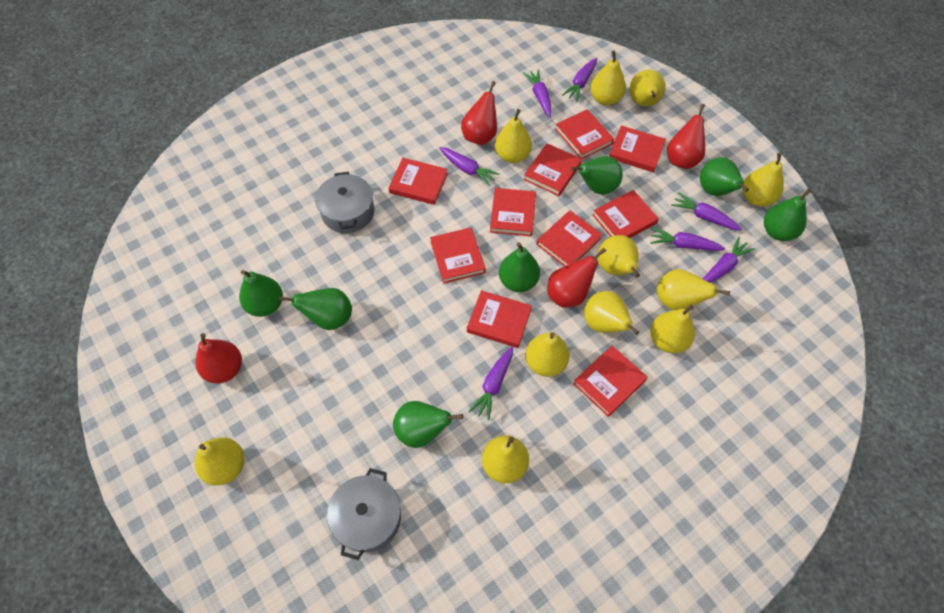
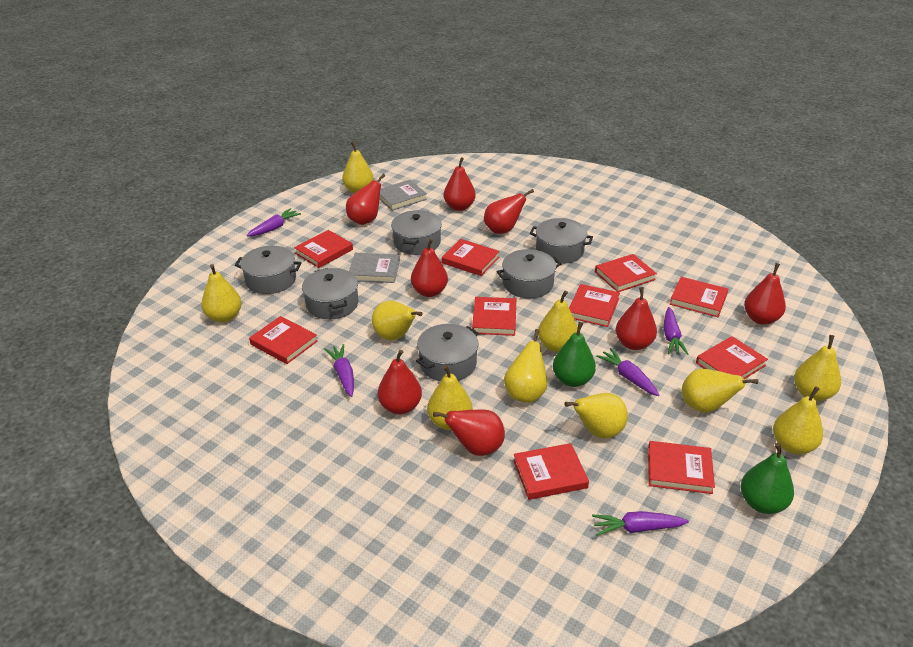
green pear: [239,270,283,317] [279,288,352,330] [393,401,463,448] [499,242,540,292] [571,156,623,195] [700,157,749,196] [764,189,811,241] = 7 -> [553,322,596,387] [741,443,794,514] = 2
grey book: none = 0 -> [349,253,400,283] [379,180,427,211] = 2
grey pot: [315,172,374,233] [327,468,401,560] = 2 -> [235,246,301,294] [302,268,358,320] [391,210,442,255] [416,324,479,381] [497,249,561,298] [530,218,593,264] = 6
purple carrot: [440,147,500,186] [469,347,513,420] [523,69,552,117] [562,58,597,101] [650,228,725,251] [671,192,742,230] [703,237,755,283] = 7 -> [247,208,301,236] [324,344,354,397] [592,511,689,536] [596,348,659,396] [664,307,689,355] = 5
red pear: [195,333,242,383] [461,81,497,145] [547,248,606,308] [667,104,705,169] = 4 -> [346,174,385,225] [378,350,422,414] [411,238,448,297] [433,410,505,456] [444,157,476,211] [484,189,534,234] [616,287,657,350] [744,263,786,325] = 8
yellow pear: [194,437,244,486] [482,435,529,484] [495,109,532,163] [525,332,569,377] [584,291,639,335] [590,50,626,106] [598,235,640,277] [629,70,666,107] [650,305,695,353] [657,269,730,310] [743,153,784,207] = 11 -> [201,264,242,322] [342,141,374,193] [372,301,423,340] [427,365,472,430] [504,329,547,403] [538,290,578,352] [564,393,628,439] [682,369,758,413] [773,386,823,454] [794,335,841,401] = 10

